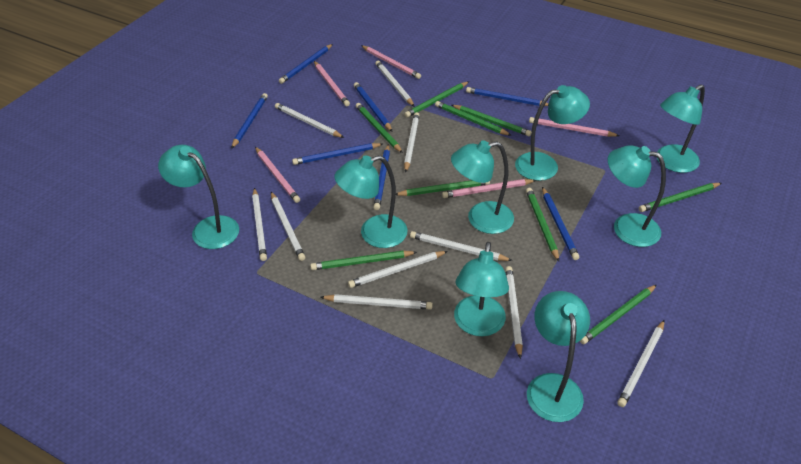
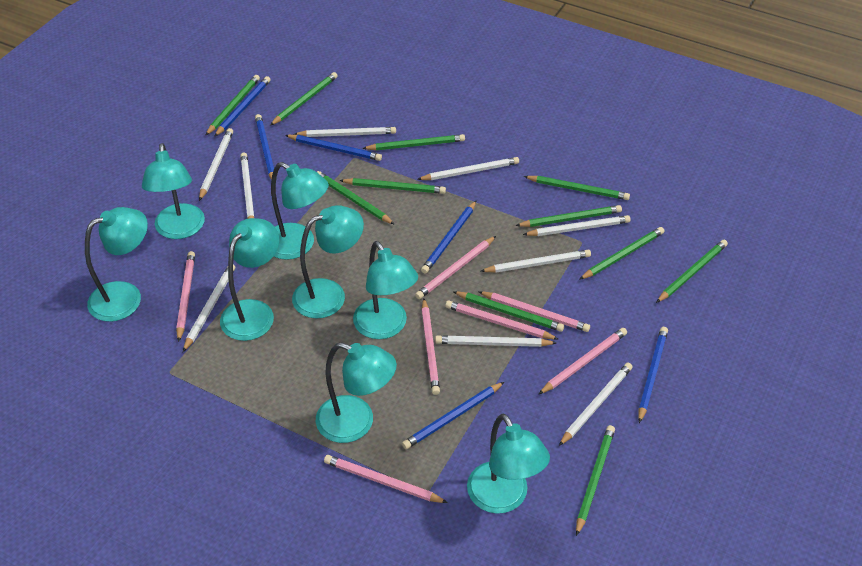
blue pencil: [231,93,268,149] [279,44,333,84] [292,143,383,165] [354,82,393,132] [373,144,390,210] [466,87,549,106] [542,187,579,260] = 7 -> [214,76,271,137] [255,114,274,180] [285,135,382,161] [402,382,504,449] [421,201,476,274] [638,327,668,423] = 6
green pencil: [310,251,417,270] [356,103,403,153] [396,180,490,196] [404,82,469,118] [435,101,512,136] [452,105,531,136] [526,188,559,262] [580,285,657,344] [639,183,721,212] = 9 -> [205,75,260,136] [270,72,338,126] [317,171,395,225] [339,178,446,194] [362,134,465,150] [453,291,564,332] [515,205,622,227] [524,176,630,200] [576,425,615,536] [579,227,664,280] [656,240,728,303] = 11
pink pencil: [255,147,300,203] [314,61,350,106] [361,45,421,79] [442,179,536,198] [529,117,620,137] = 5 -> [176,251,195,342] [324,455,448,503] [415,236,496,299] [421,299,440,395] [445,300,558,339] [478,291,590,332] [539,328,627,394] = 7
white pencil: [252,188,267,261] [271,192,305,261] [275,103,344,138] [320,294,433,310] [348,251,448,288] [375,61,414,106] [404,112,420,173] [410,231,513,261] [505,266,523,359] [617,320,665,407] = 10 -> [183,264,235,352] [199,128,233,201] [240,153,255,219] [294,127,396,137] [417,157,519,180] [435,335,556,347] [481,250,591,273] [523,215,631,236] [559,362,633,446] = 9

